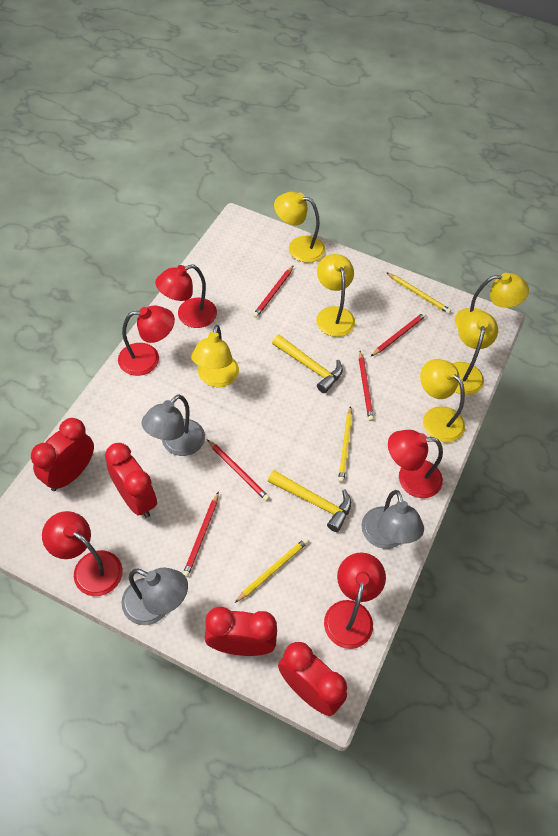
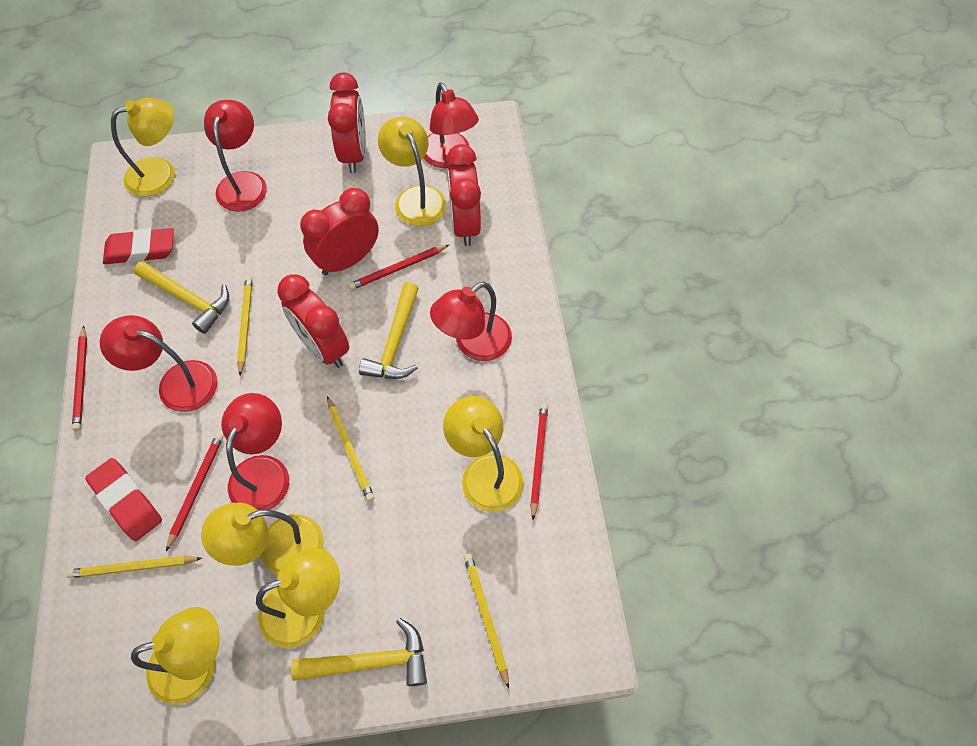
grey lamp: [121,568,188,625] [141,394,205,456] [362,490,424,549] = 3 -> none = 0
red eraser: none = 0 -> [85,458,162,541] [103,228,174,264] = 2
red pencil: [183,492,219,577] [207,439,270,501] [253,265,294,318] [359,351,374,421] [371,312,426,356] = 5 -> [72,326,87,431] [166,433,224,551] [348,245,449,290] [530,403,548,520] = 4
yellow hammer: [268,470,351,532] [272,335,343,393] = 2 -> [134,261,229,334] [291,618,427,686] [359,282,419,379] = 3
yellow pencil: [235,538,309,603] [338,406,352,483] [386,272,451,314] = 3 -> [66,556,202,578] [237,276,253,376] [327,396,374,502] [464,554,509,689] = 4

